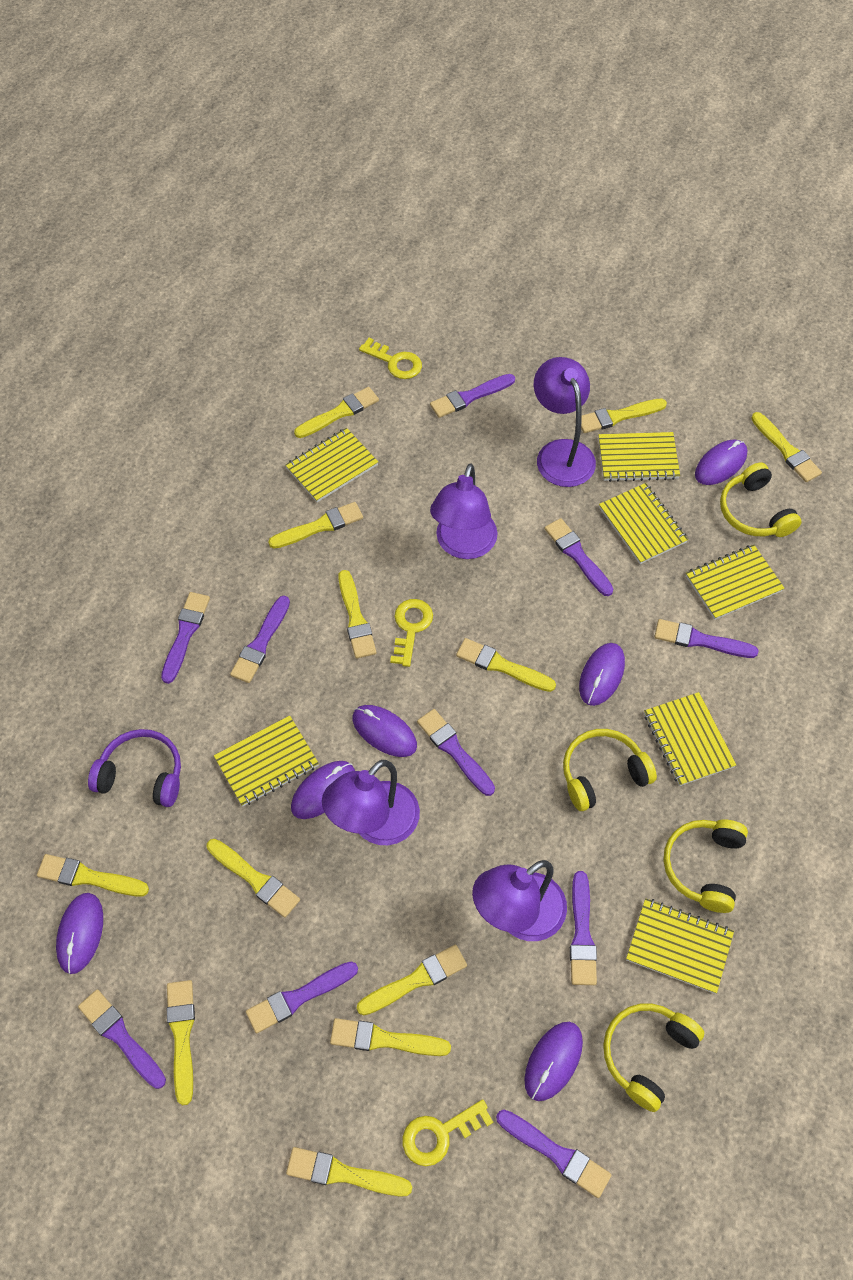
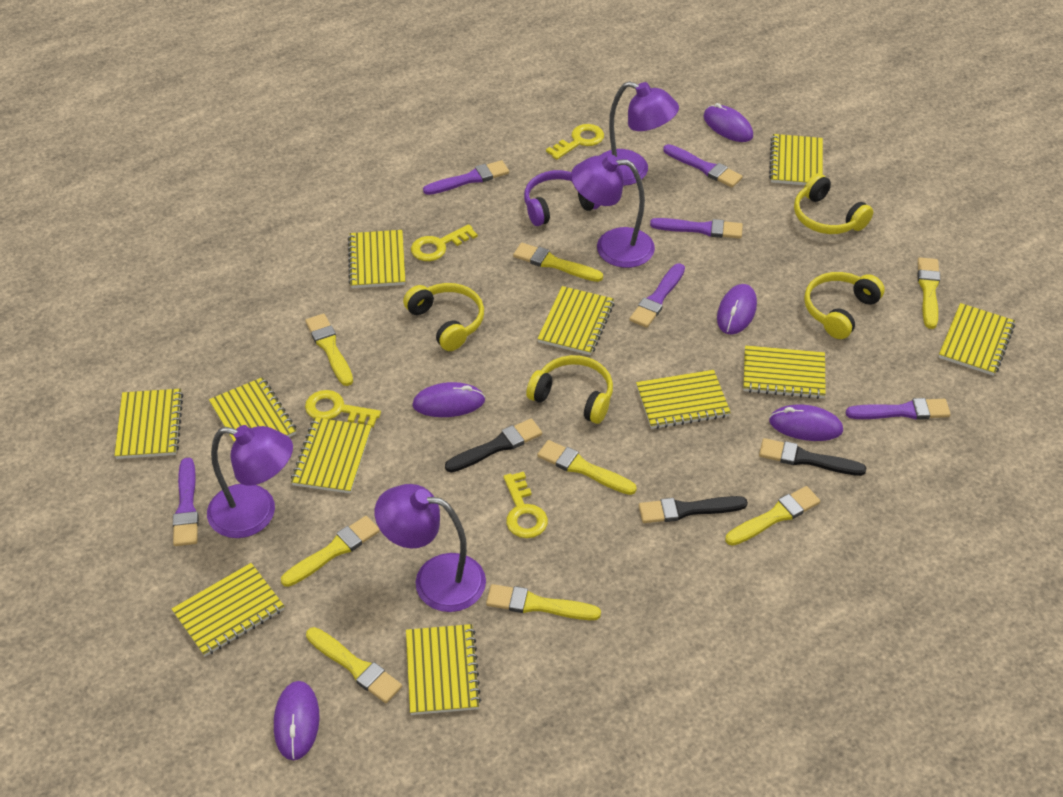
black brush: none = 0 -> [445,419,542,472] [639,496,748,523] [759,438,866,476] = 3
purple brush: [78,989,166,1089] [161,592,210,684] [230,596,290,683] [246,961,358,1033] [417,709,495,796] [430,374,515,418] [496,1110,611,1198] [545,518,613,596] [570,871,597,985] [654,619,759,658] = 10 -> [173,458,199,546] [423,160,509,195] [629,263,685,328] [650,218,743,239] [663,144,743,187] [846,398,951,420] = 6
purple mouse: [56,893,103,974] [291,761,355,819] [352,705,417,757] [525,1022,583,1101] [579,643,625,706] [695,439,747,485] = 6 -> [274,681,319,760] [412,382,485,417] [703,103,753,142] [717,284,757,335] [769,405,843,441] = 5
yellow brush: [37,854,149,897] [167,980,195,1105] [207,839,300,918] [268,502,363,549] [286,1147,412,1197] [294,387,379,438] [330,1018,451,1056] [338,570,376,659] [357,945,467,1016] [456,638,556,692] [581,399,667,433] [751,412,822,482] = 12 -> [281,516,380,587] [305,314,353,386] [306,627,402,703] [486,584,601,620] [513,243,603,282] [537,440,637,495] [725,486,820,546] [918,257,940,329] = 8
yellow key: [359,338,422,379] [390,599,433,667] [402,1099,493,1166] = 3 -> [305,390,381,427] [411,224,478,261] [503,472,548,538] [546,124,604,160] = 4
yellow notebook: [214,716,319,807] [285,428,378,502] [599,432,680,482] [599,483,688,564] [626,898,734,994] [644,692,736,786] [686,545,785,620] = 7 -> [114,389,183,459] [172,563,284,656] [209,377,296,442] [291,417,372,494] [348,230,405,288] [406,624,481,715] [537,286,614,355] [636,370,731,429] [743,345,826,399] [769,134,823,185] [939,303,1015,376] = 11

